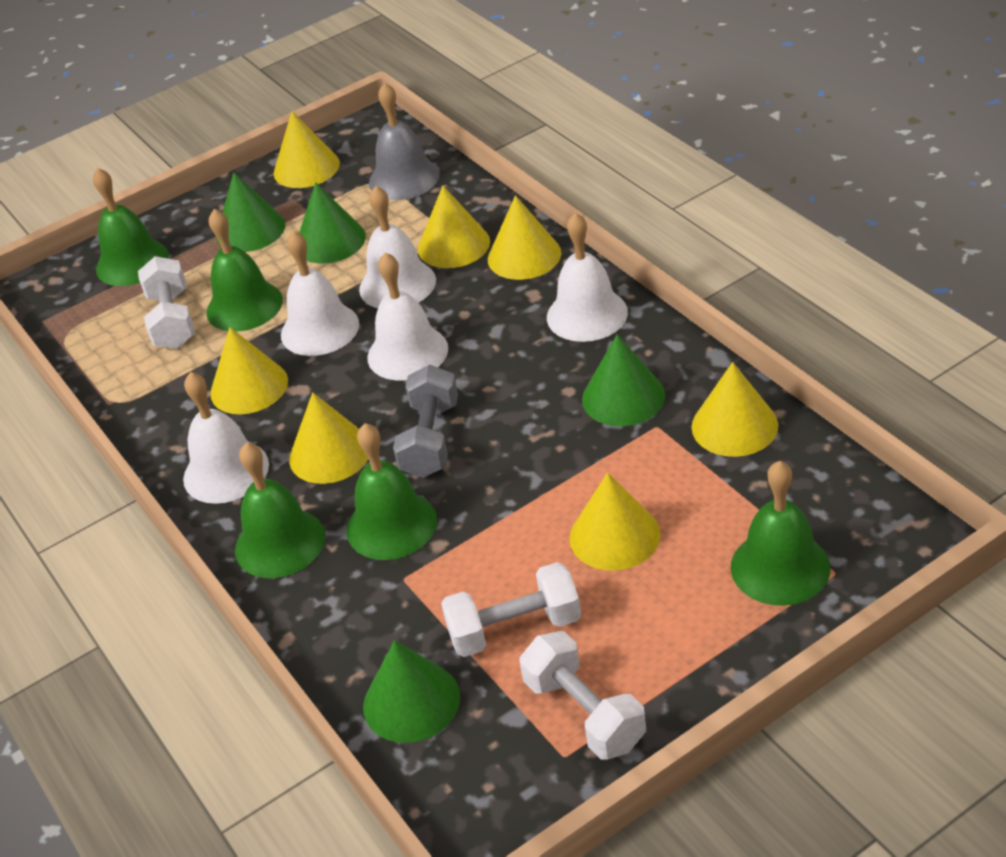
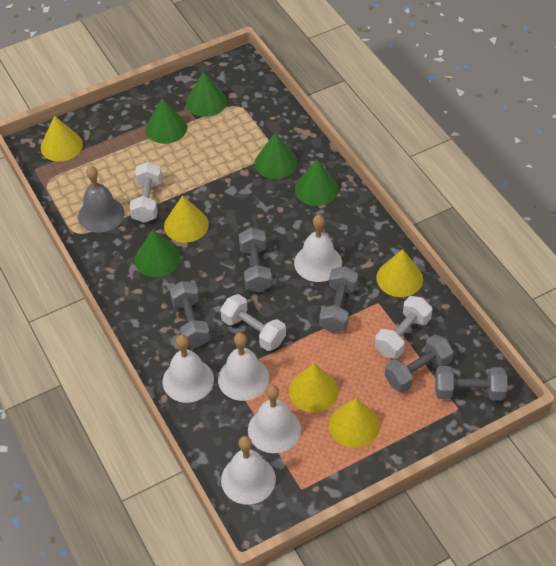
green bell: [93,168,169,286] [206,209,283,331] [235,442,325,578] [346,423,437,560] [731,461,830,606] = 5 -> none = 0
green cone: [216,172,285,252] [299,182,366,264] [363,640,460,743] [582,334,665,426] = 4 -> [134,230,180,277] [145,98,187,144] [186,71,227,117] [255,133,298,179] [295,160,339,206] = 5
grey dumbbell: [393,365,458,478] = 1 -> [169,281,210,347] [239,228,272,292] [319,266,358,333] [385,334,454,393] [435,366,507,401] = 5
yellow cone: [210,327,288,414] [274,111,340,188] [289,392,368,484] [418,185,490,268] [488,195,561,280] [570,472,660,571] [691,362,778,457] = 7 -> [41,116,83,161] [164,195,209,243] [289,364,339,412] [329,399,380,448] [376,249,423,297] = 5

